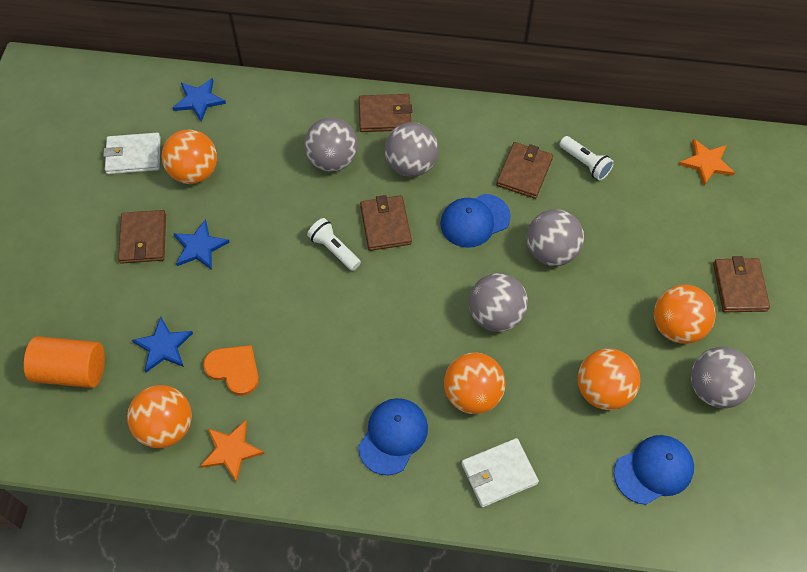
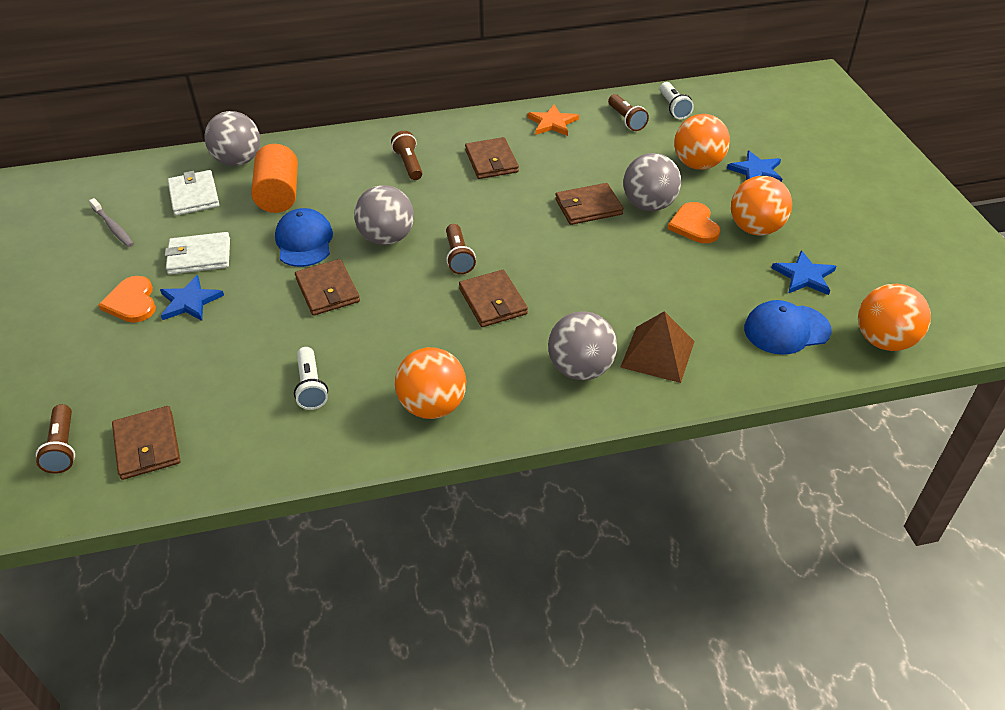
blue cap: [358,398,428,475] [440,194,511,248] [614,435,694,505] = 3 -> [275,208,333,267] [744,300,832,355] = 2
brown flashlight: none = 0 -> [36,404,75,474] [391,131,422,180] [446,224,476,274] [608,94,649,131] = 4
brown pyramid: none = 0 -> [620,311,695,383] = 1
grey ball: [304,117,358,172] [384,122,438,177] [469,273,528,332] [527,209,584,266] [691,347,755,408] = 5 -> [204,111,260,166] [354,185,414,245] [548,311,617,380] [623,153,681,211] = 4
grey toothbrush: none = 0 -> [89,198,134,247] = 1
orange ball: [127,385,192,448] [162,129,217,184] [444,352,506,414] [577,349,640,410] [654,284,716,344] = 5 -> [395,347,466,419] [674,114,730,170] [731,176,792,235] [858,284,931,351] = 4
orange heart: [203,345,259,395] = 1 -> [99,276,156,323] [667,202,720,243] = 2
orange star: [200,420,265,483] [679,139,735,186] = 2 -> [527,105,579,136] = 1

